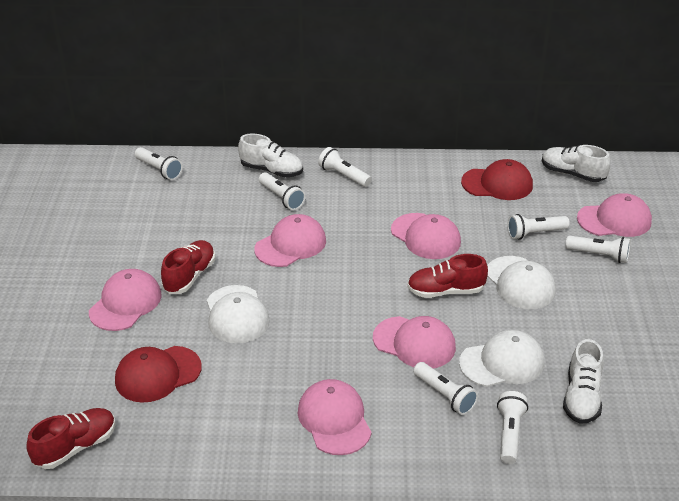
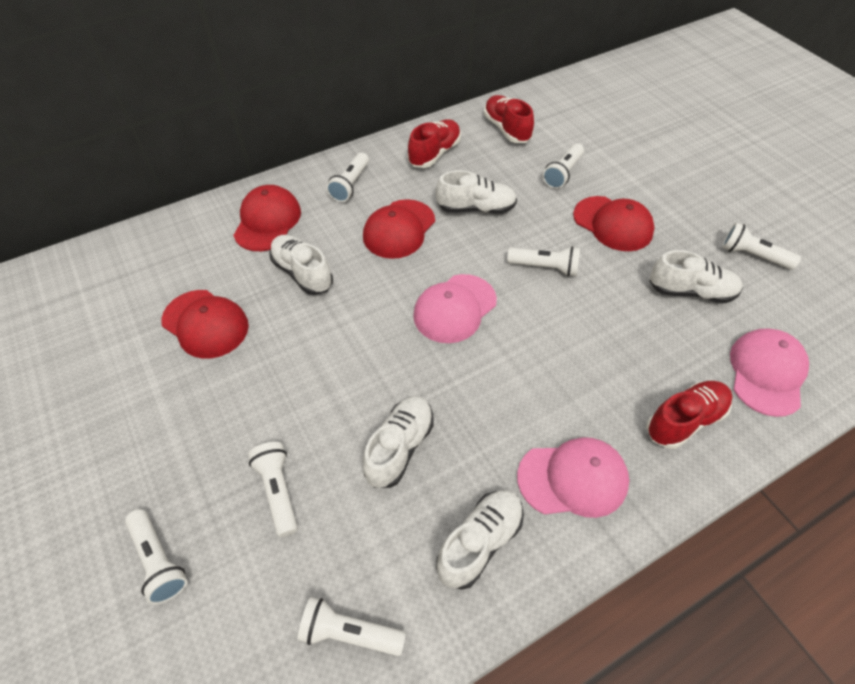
pink cap: [89,269,162,331] [254,214,326,267] [298,379,372,455] [373,316,456,368] [391,213,461,259] [577,193,652,237] = 6 -> [413,274,497,343] [517,437,629,518] [730,329,809,417] = 3
red cap: [115,346,202,403] [461,159,533,200] = 2 -> [161,290,249,359] [233,185,301,251] [363,199,435,259] [573,196,654,251] = 4
white cap: [207,285,270,343] [459,330,544,387] [487,256,556,309] = 3 -> none = 0
white shoe: [238,134,303,177] [542,145,611,182] [563,339,604,424] = 3 -> [270,235,333,295] [363,396,434,488] [436,170,517,214] [436,490,524,590] [650,250,743,303] = 5

